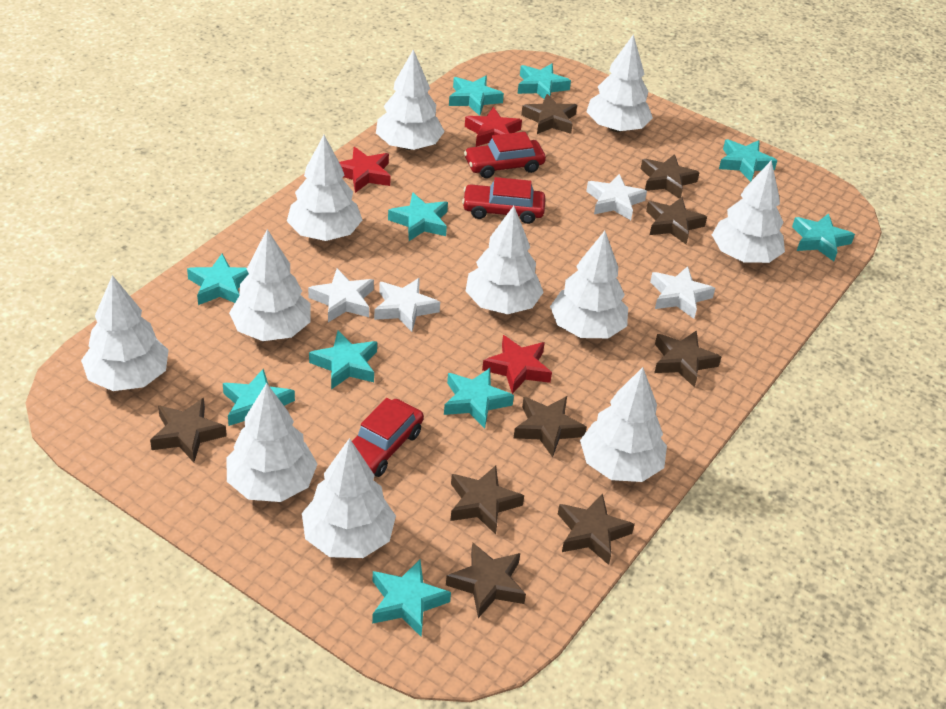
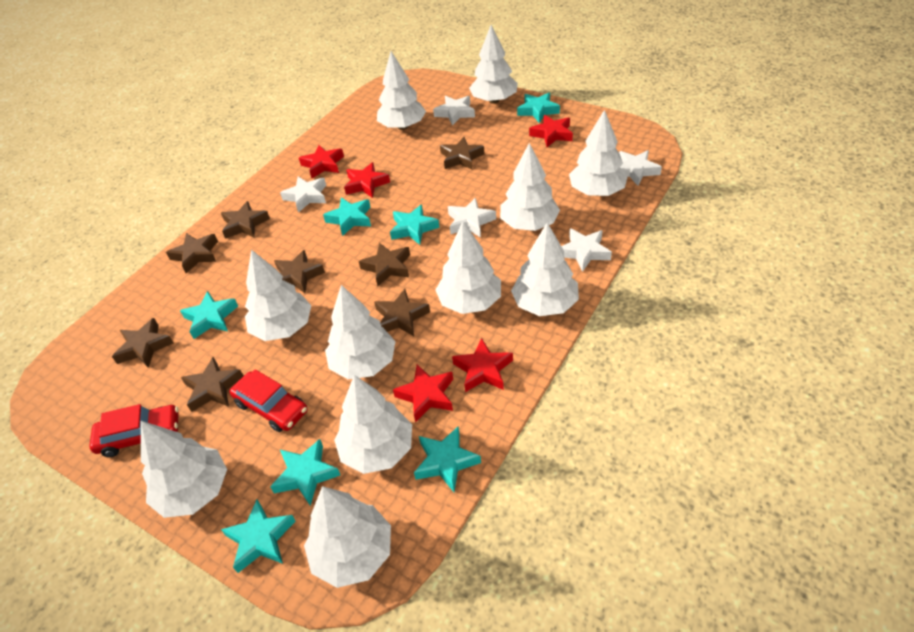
brown star: [150,398,227,463] [446,542,526,618] [450,466,524,535] [514,396,587,457] [521,94,577,134] [558,493,635,565] [641,154,700,199] [646,197,707,244] [654,330,721,388] = 9 -> [112,318,174,368] [166,233,218,273] [181,357,243,412] [221,201,270,239] [274,250,325,293] [359,243,410,286] [374,289,430,336] [440,137,484,170] = 8
red car: [352,398,424,477] [462,177,545,224] [464,132,546,178] = 3 -> [89,404,179,457] [229,369,308,432] = 2
red star: [339,147,391,193] [465,107,522,147] [482,335,552,394] = 3 -> [299,145,344,178] [344,162,390,198] [393,364,453,422] [452,338,513,392] [529,115,573,147] = 5
turquoise star: [187,254,249,305] [223,369,295,426] [309,331,377,389] [372,559,451,637] [388,192,448,241] [444,368,514,429] [449,76,504,116] [518,64,571,99] [719,139,777,182] [792,213,855,261] = 10 -> [180,291,238,339] [221,500,296,573] [270,439,340,506] [323,198,371,236] [390,205,439,245] [414,427,481,492] [517,93,560,123] = 7
white star: [308,268,374,322] [374,278,440,332] [586,174,647,220] [650,266,715,319] = 4 -> [280,177,326,213] [433,96,475,125] [448,198,496,237] [562,228,612,272] [619,150,662,186] = 5

